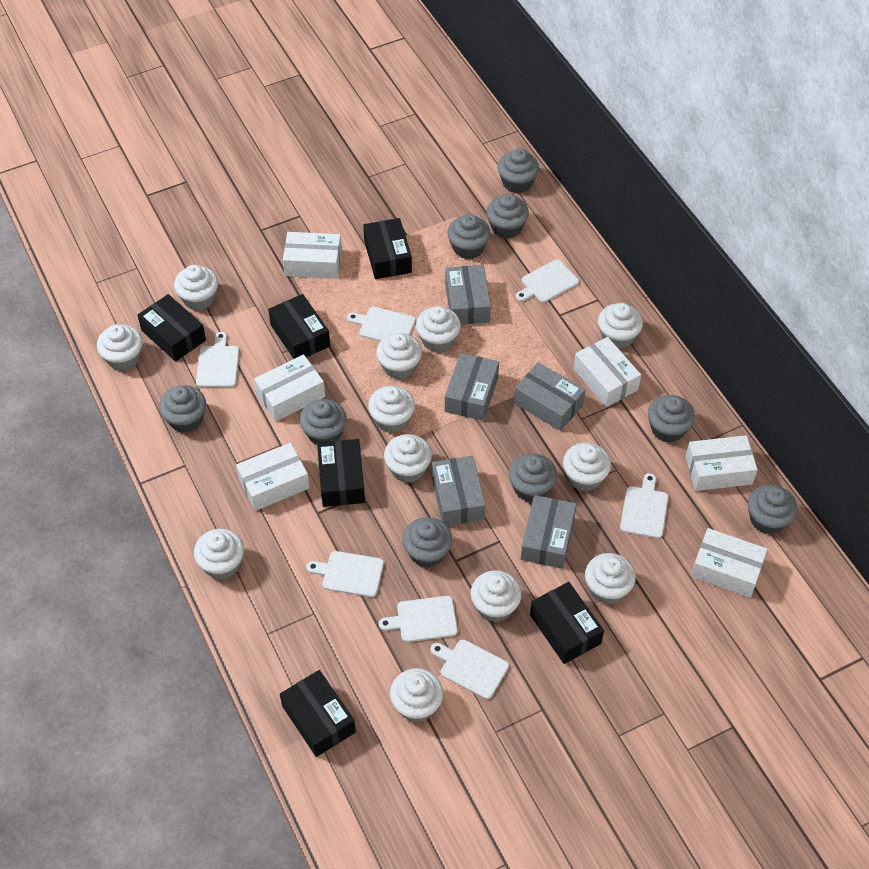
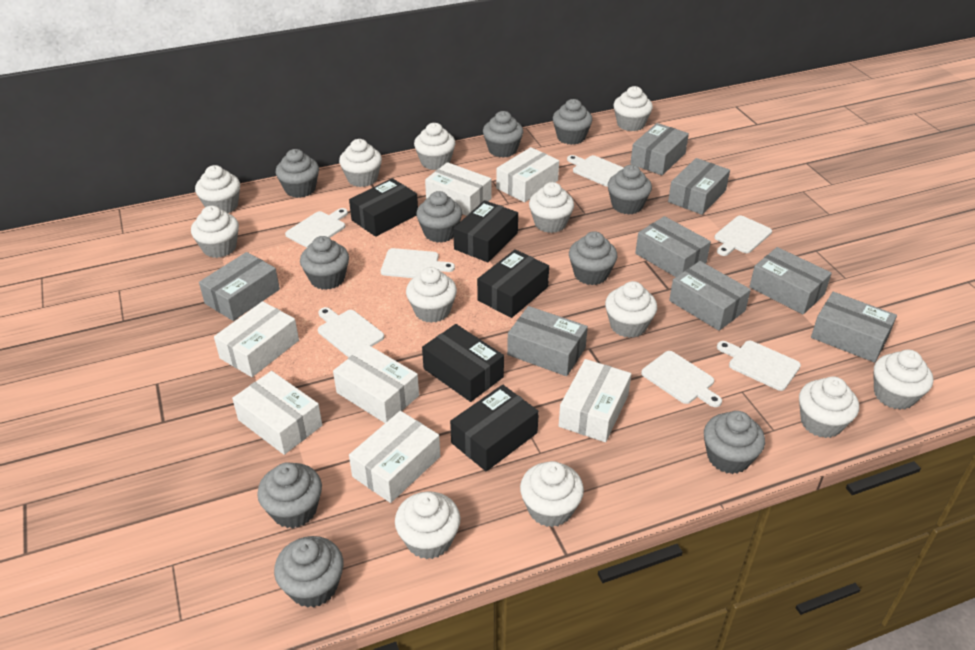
black box: [137,294,206,362] [268,294,330,359] [280,670,356,757] [317,439,365,507] [363,218,412,279] [530,582,604,664] = 6 -> [349,178,418,237] [422,324,504,402] [450,385,539,471] [453,200,518,262] [477,249,549,318] = 5
grey box: [432,456,486,526] [445,265,491,325] [445,353,499,421] [514,362,585,431] [521,495,577,569] = 5 -> [199,252,280,321] [507,306,588,376] [630,123,689,175] [635,216,711,277] [668,158,730,215] [669,261,751,331] [749,247,832,314] [811,292,897,363] = 8
grey cupcake: [159,385,206,433] [299,399,347,445] [402,517,452,568] [447,214,490,259] [487,193,529,239] [498,149,539,193] [509,453,557,502] [648,395,695,443] [748,485,797,534] = 9 -> [257,462,322,528] [274,536,344,608] [276,149,319,198] [300,236,349,290] [416,191,462,243] [483,111,523,158] [553,99,592,145] [569,231,617,285] [608,165,652,215] [704,411,765,474] = 10
white box: [236,443,310,511] [254,354,325,421] [283,232,342,279] [573,337,641,407] [685,435,758,491] [691,528,768,598] = 6 -> [214,301,299,377] [232,371,322,455] [333,344,419,423] [349,411,440,503] [425,162,491,216] [496,147,559,202] [559,359,631,442] = 7

